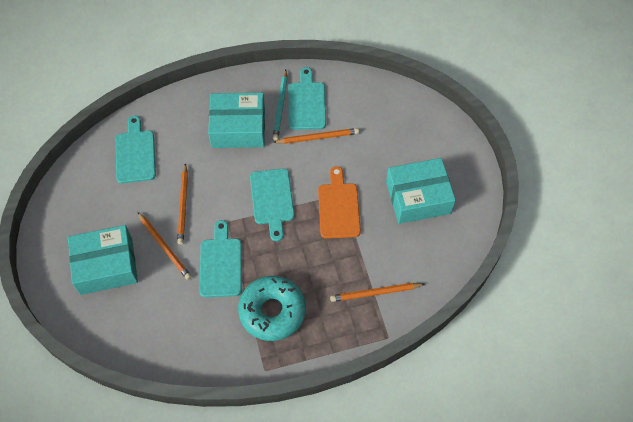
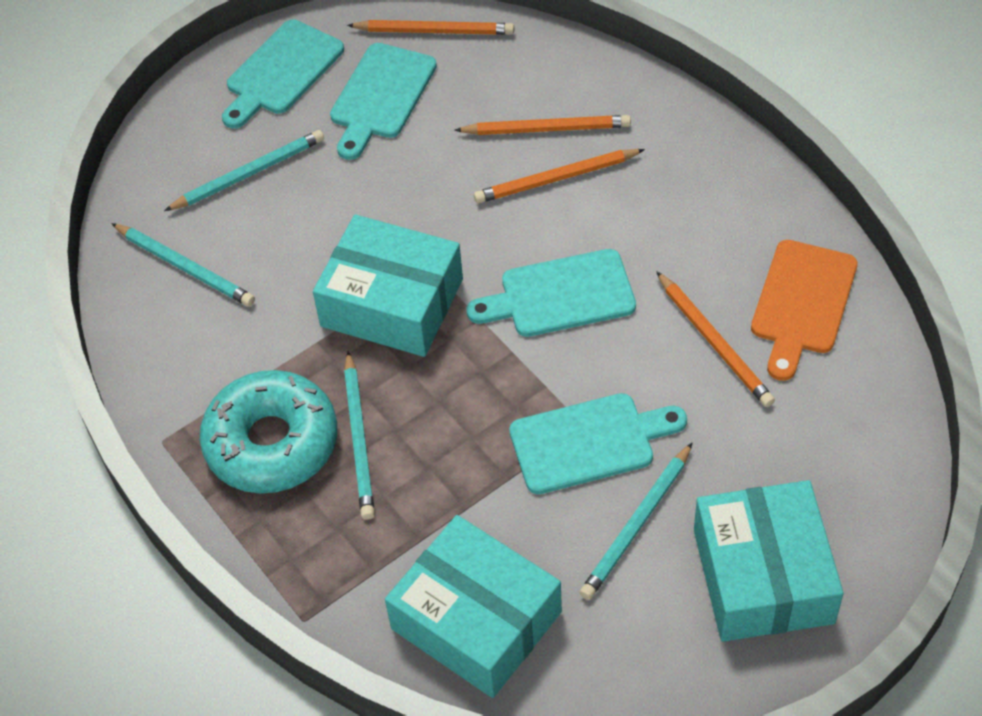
turquoise pencil: [273,70,287,140] = 1 -> [111,223,255,306] [164,130,324,211] [344,351,375,520] [579,442,693,600] = 4

